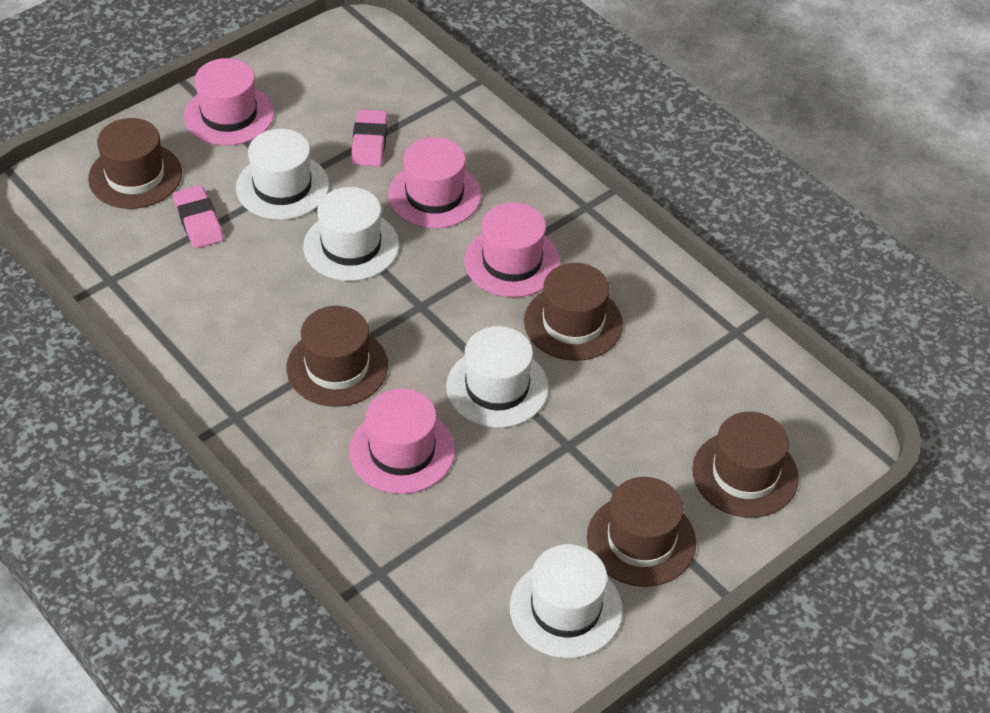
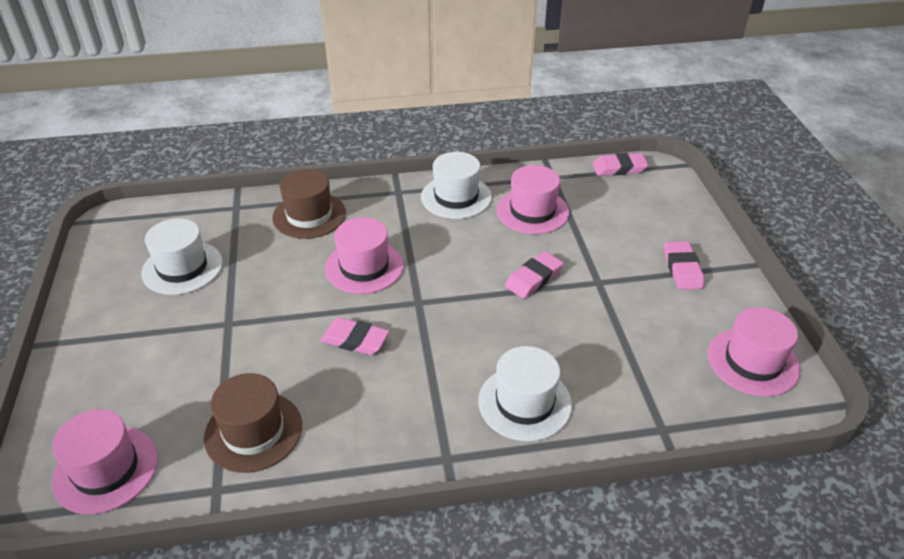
brown hat: [88,118,182,209] [286,306,388,407] [524,263,623,361] [587,477,696,587] [692,412,799,518] = 5 -> [204,373,302,473] [272,169,346,239] = 2
pink eraser: [173,185,224,248] [351,109,388,166] = 2 -> [320,317,389,355] [505,251,563,299] [592,153,648,176] [664,241,704,290] = 4
white hat: [236,129,329,220] [303,187,399,281] [446,326,549,428] [510,544,623,658] = 4 -> [141,218,223,295] [421,152,492,219] [478,346,572,442] = 3

